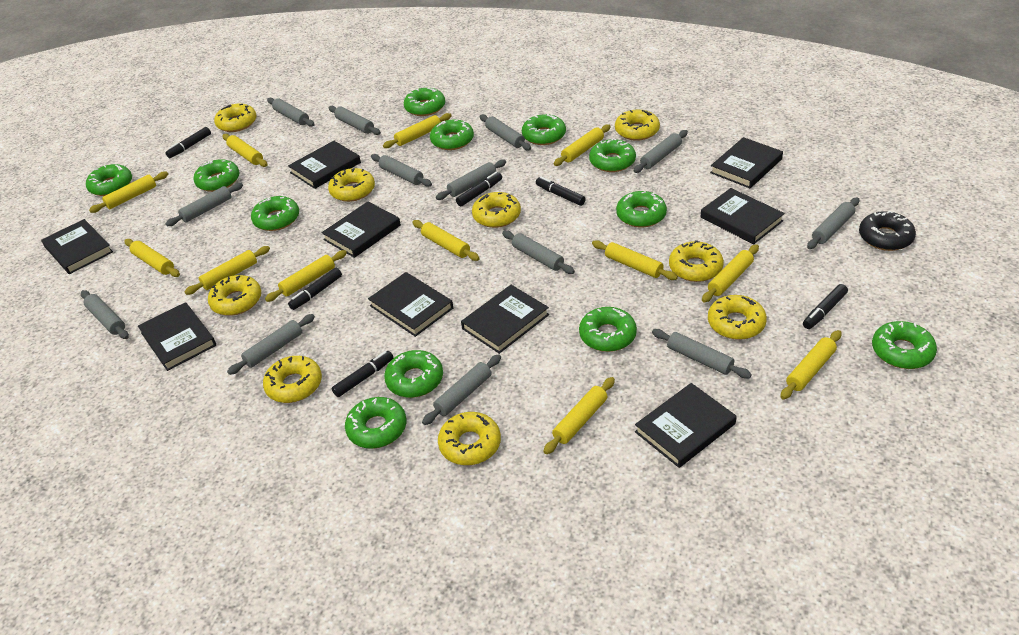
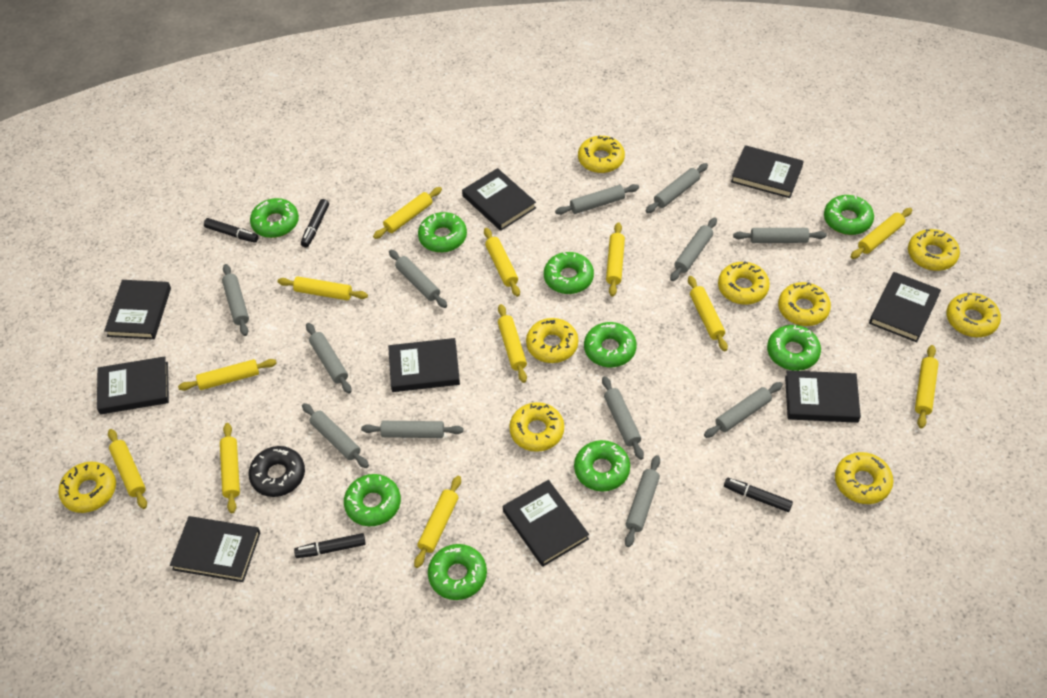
black marker: [165,127,211,158] [288,268,342,310] [332,351,394,397] [456,172,502,206] [536,176,586,206] [803,284,848,329] = 6 -> [204,218,259,243] [294,533,366,558] [301,199,329,247] [724,478,793,512] = 4
green donut: [86,164,132,196] [193,159,239,192] [251,196,299,231] [345,397,406,449] [384,350,443,398] [404,88,445,116] [430,119,474,150] [522,114,566,145] [579,307,637,352] [589,138,636,172] [616,191,667,228] [872,321,937,369] = 12 -> [250,198,299,238] [344,474,401,526] [418,212,467,253] [428,544,487,600] [544,252,594,294] [574,440,630,491] [584,322,637,367] [767,325,821,371] [824,195,874,235] = 9
grey rolling pin: [81,290,129,339] [165,183,243,226] [227,314,315,375] [267,98,315,127] [328,106,381,135] [371,154,432,187] [422,354,501,425] [436,159,506,200] [480,114,531,151] [502,230,575,274] [634,130,688,173] [652,329,752,378] [807,198,859,249] = 13 -> [222,264,249,336] [302,403,369,468] [306,323,352,394] [361,421,464,438] [389,250,447,308] [555,184,639,215] [602,376,644,460] [625,455,660,547] [646,163,708,213] [670,218,717,281] [704,382,783,438] [733,228,827,243] = 12

